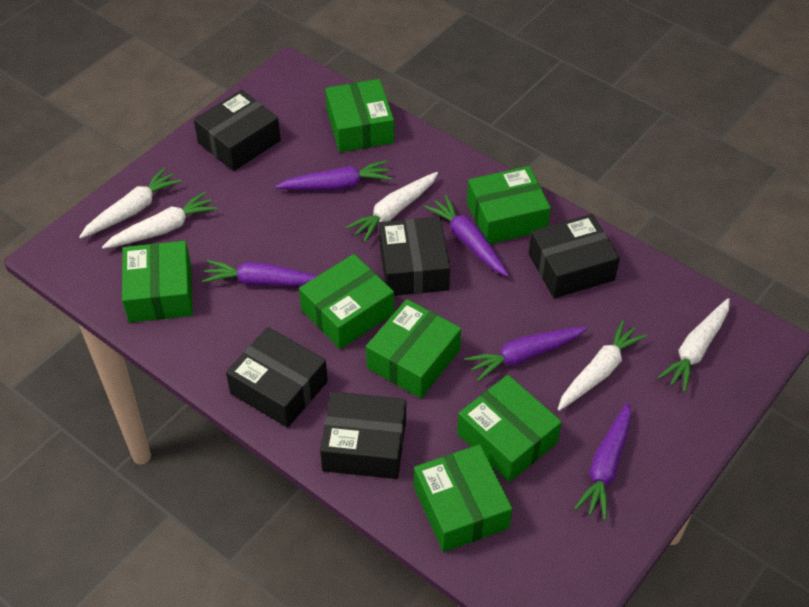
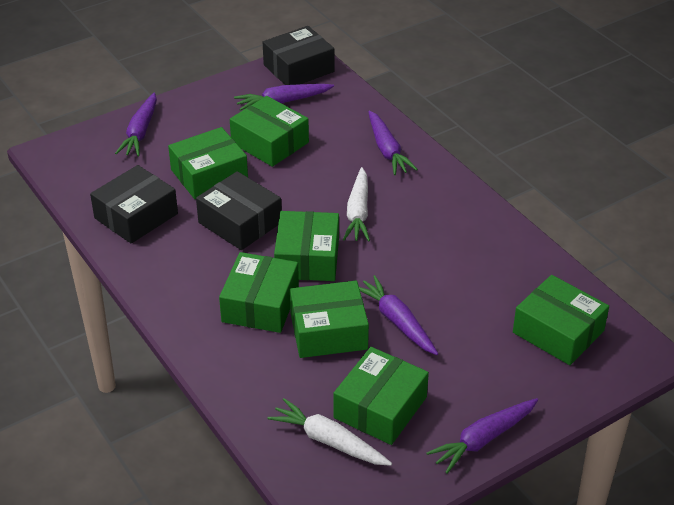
black box: [194,90,281,171] [226,327,328,428] [320,392,406,479] [379,217,450,296] [528,214,620,298] = 5 -> [90,165,178,244] [196,171,282,250] [263,26,334,85] = 3
white carrot: [79,167,182,239] [102,191,218,249] [345,172,438,243] [558,320,647,411] [657,298,730,392] = 5 -> [267,398,392,466] [343,167,370,242] = 2

